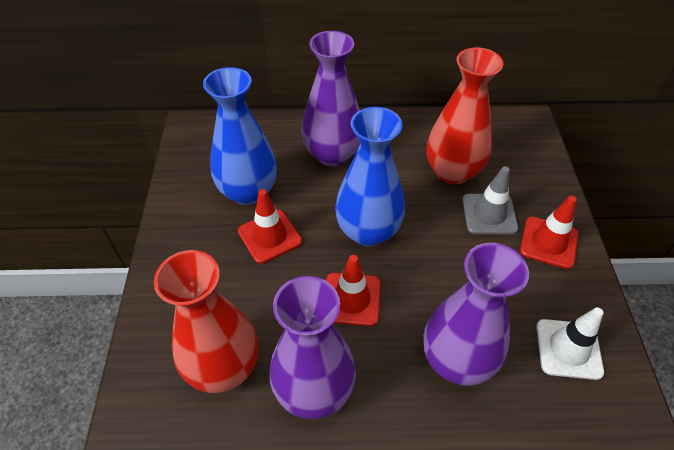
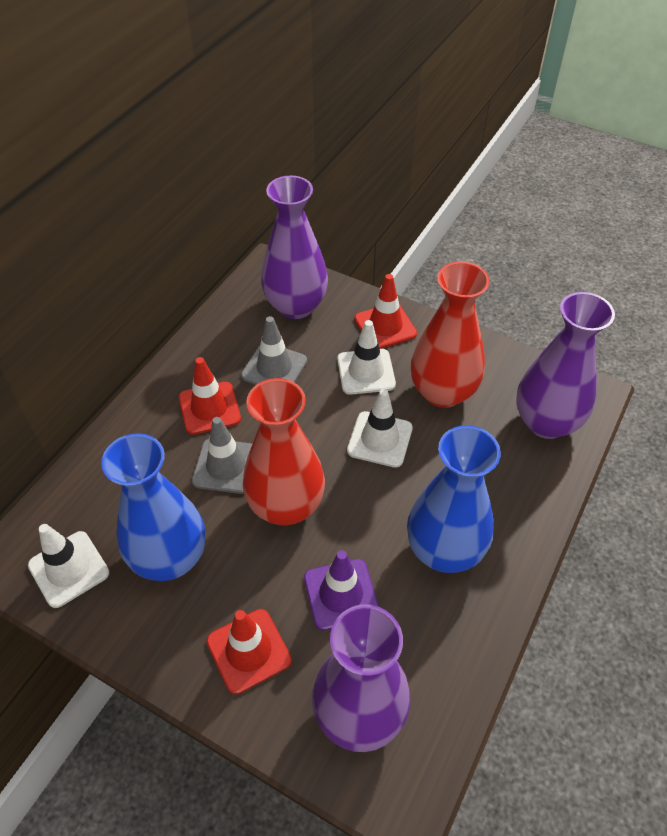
grey traffic cone: [462,166,518,235] = 1 -> [192,417,252,494] [241,316,307,385] = 2
purple traffic cone: none = 0 -> [304,550,379,631] = 1
white traffic cone: [536,307,604,380] = 1 -> [28,524,109,608] [337,320,396,395] [347,389,413,468] = 3

